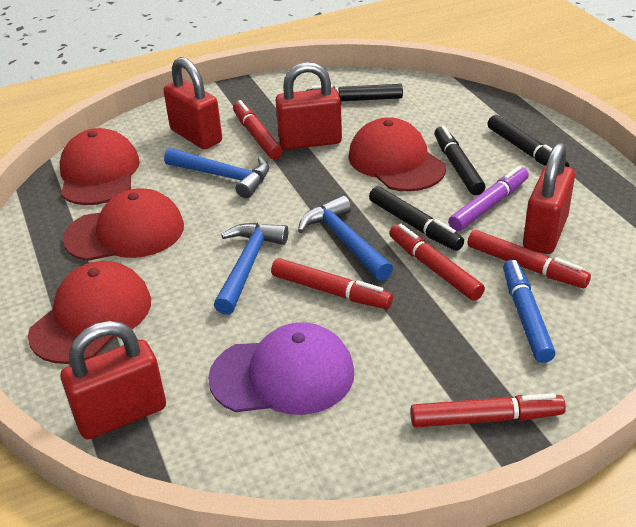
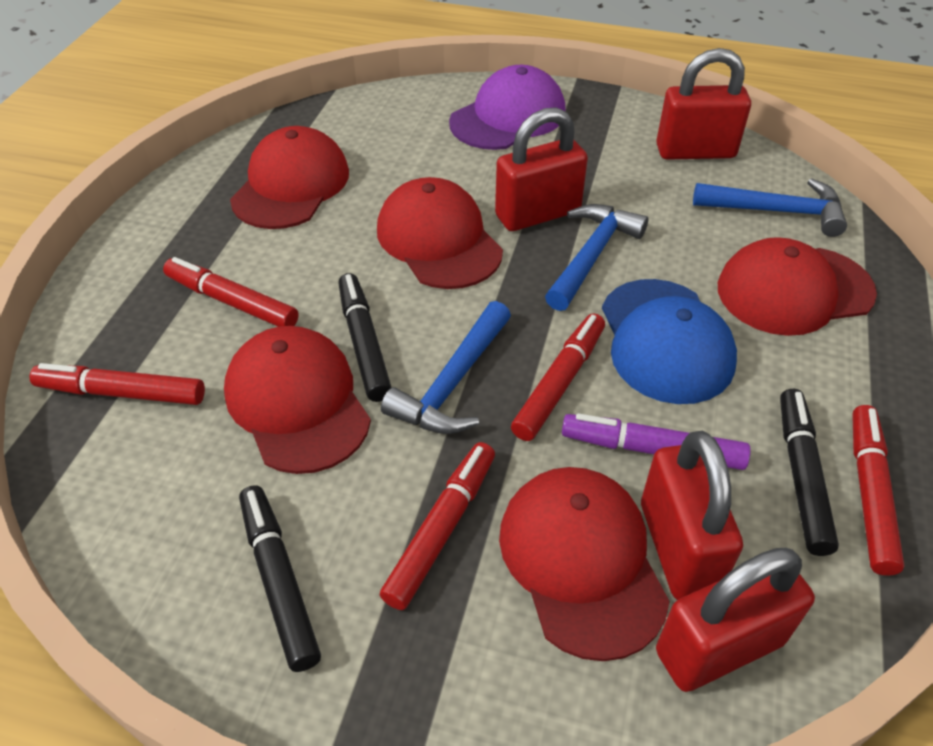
black marker: [305,84,403,101] [369,186,464,251] [434,126,485,195] [487,115,569,167] = 4 -> [239,485,321,672] [338,273,392,402] [780,389,839,556] = 3
blue cap: none = 0 -> [602,279,737,404] = 1
blue marker: [503,260,555,363] = 1 -> none = 0
red cap: [28,261,151,364] [60,128,140,205] [63,188,184,261] [348,117,446,191] = 4 -> [224,326,371,474] [230,126,349,229] [377,177,503,289] [499,467,670,661] [718,237,877,336] = 5

